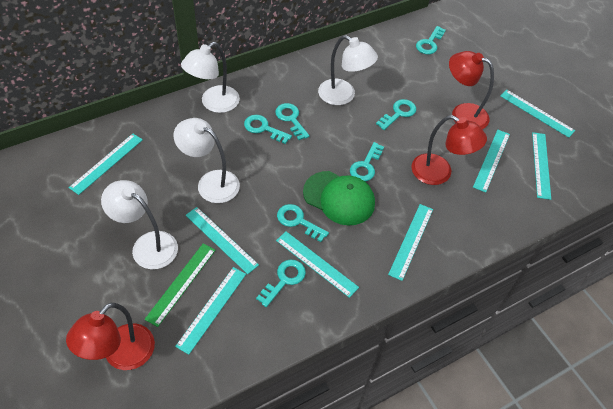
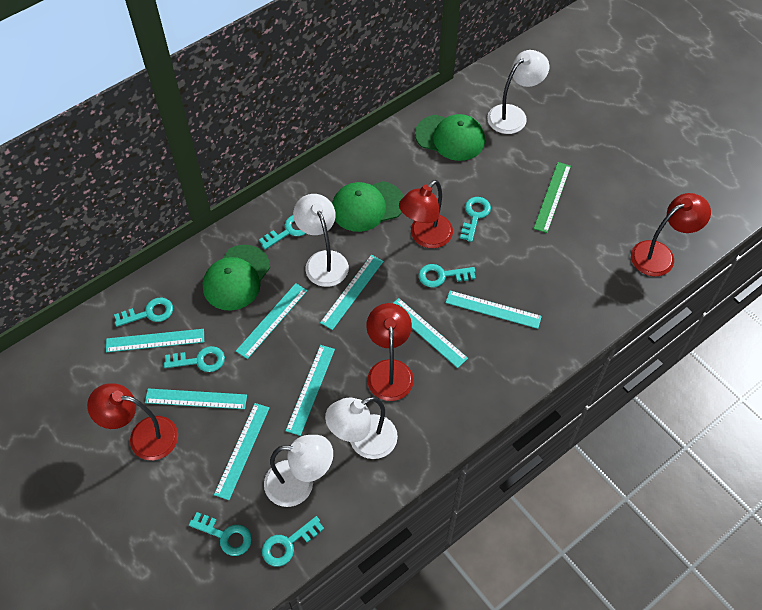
green cap: [303,171,375,226] = 1 -> [203,245,270,311] [332,181,404,232] [415,114,485,161] = 3
red lamp: [66,303,155,370] [411,115,487,185] [449,51,494,129] = 3 -> [87,383,178,460] [366,303,414,401] [399,180,453,248] [631,193,711,276] = 4

